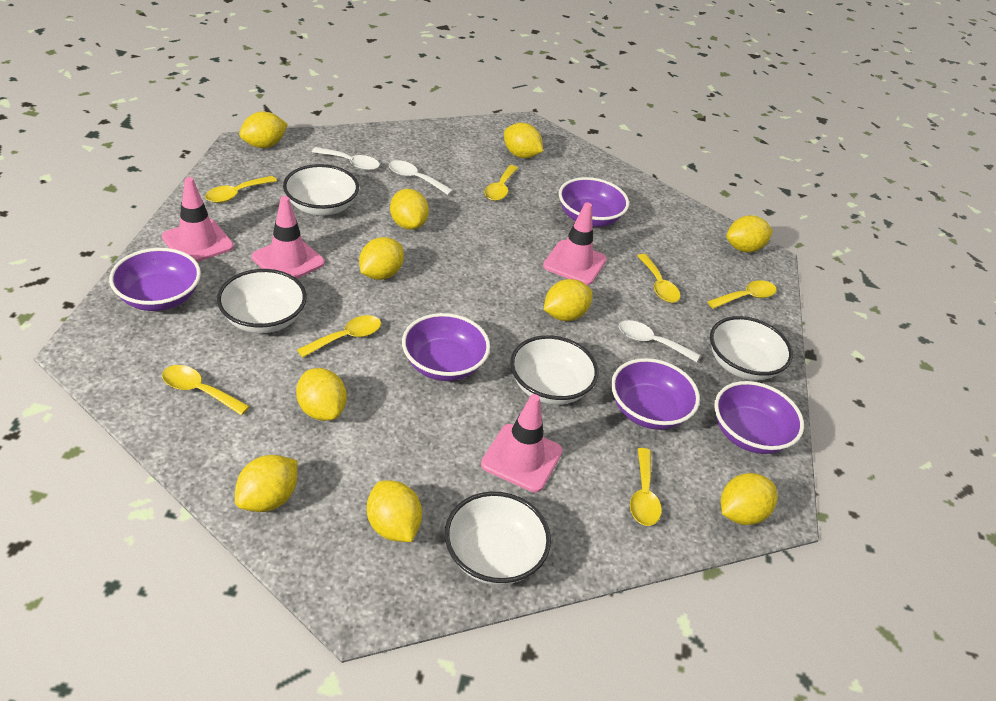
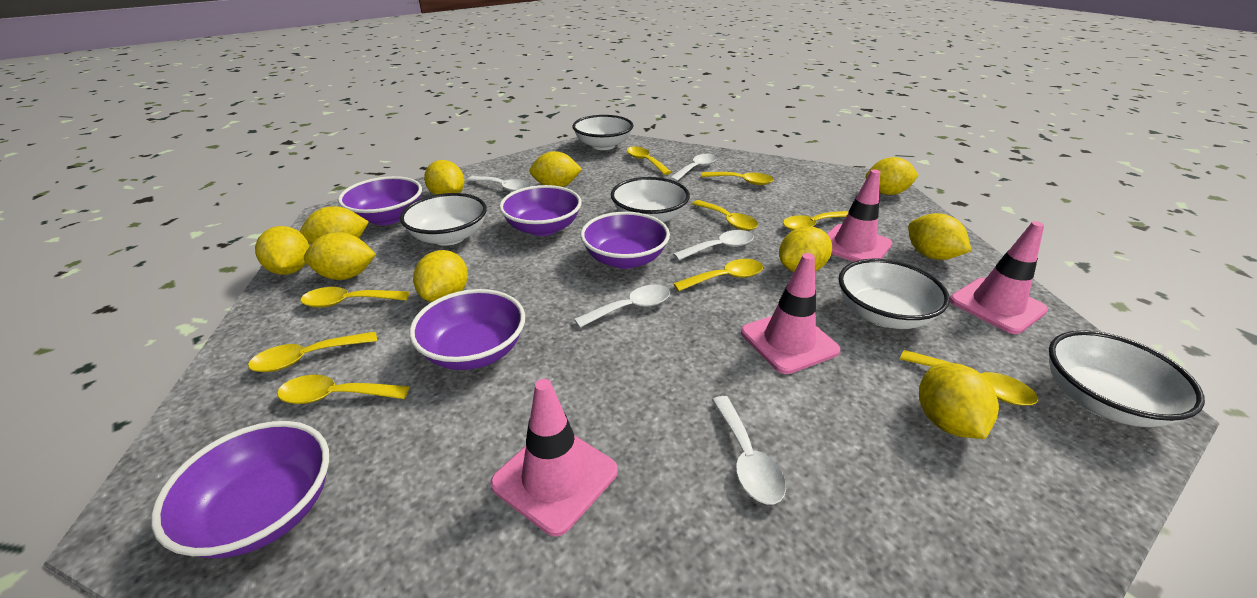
white spoon: [312,147,380,171] [389,160,453,195] [619,320,700,362] = 3 -> [467,176,531,192] [574,285,670,328] [670,154,717,181] [673,230,754,260] [712,396,786,504] = 5
yellow spoon: [162,365,250,415] [205,176,277,203] [297,315,381,358] [485,165,518,201] [630,448,662,526] [638,254,680,303] [707,280,777,309] = 7 -> [248,331,377,372] [277,375,409,404] [300,287,409,308] [627,146,671,175] [673,259,763,291] [692,200,758,231] [701,172,774,185] [783,211,849,231] [900,350,1038,405] = 9

